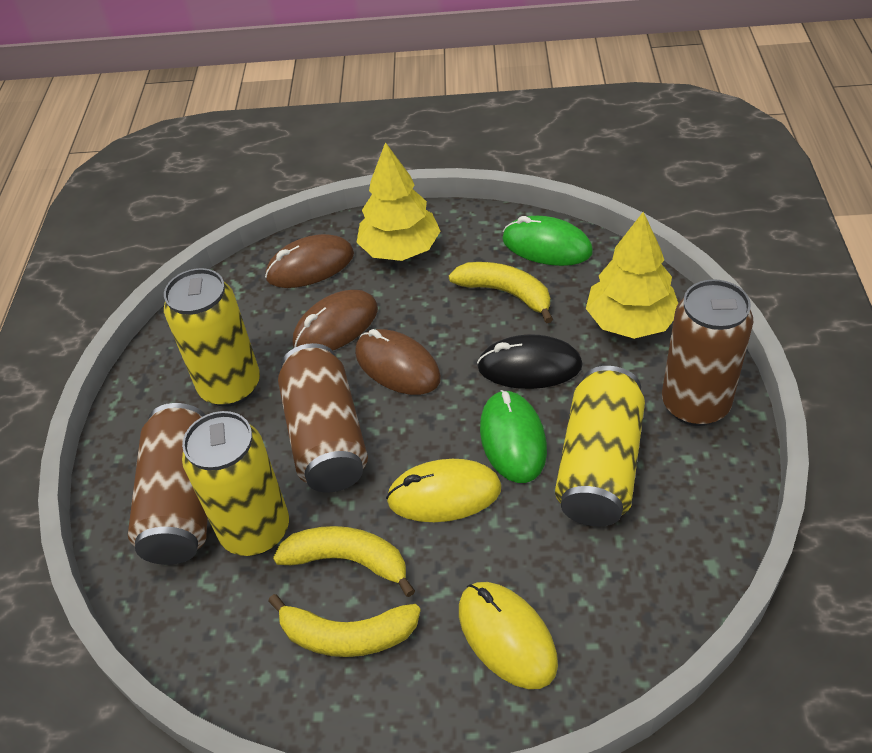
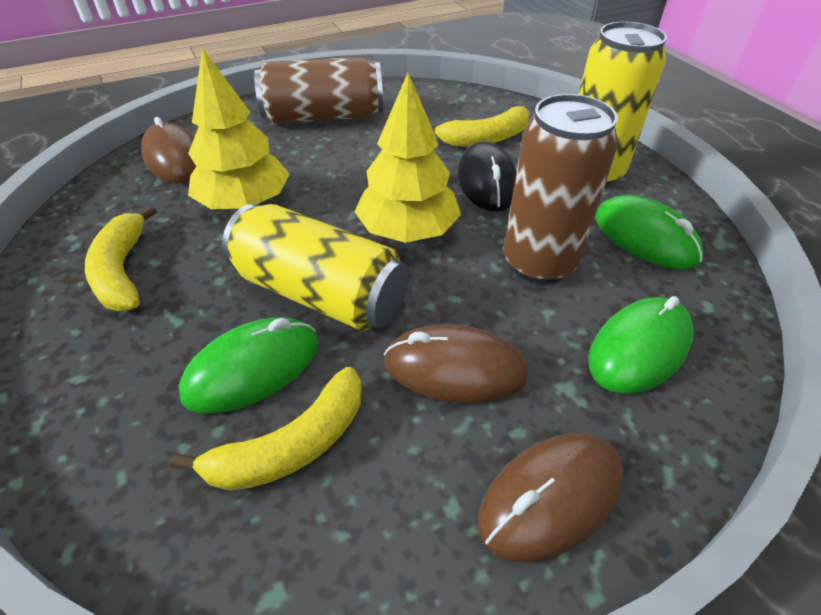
brown can: [128,403,208,565] [278,343,368,492] [662,279,753,426] = 3 -> [254,57,383,123] [503,94,618,284] = 2
green mouse: [480,390,547,483] [502,216,593,266] = 2 -> [178,318,319,413] [588,296,694,394] [595,195,704,270] = 3
yellow can: [164,268,260,407] [182,411,289,556] [555,366,645,527] = 3 -> [222,204,409,331] [579,22,667,187] = 2
yellow mouse: [386,459,501,522] [459,582,558,689] = 2 -> none = 0

